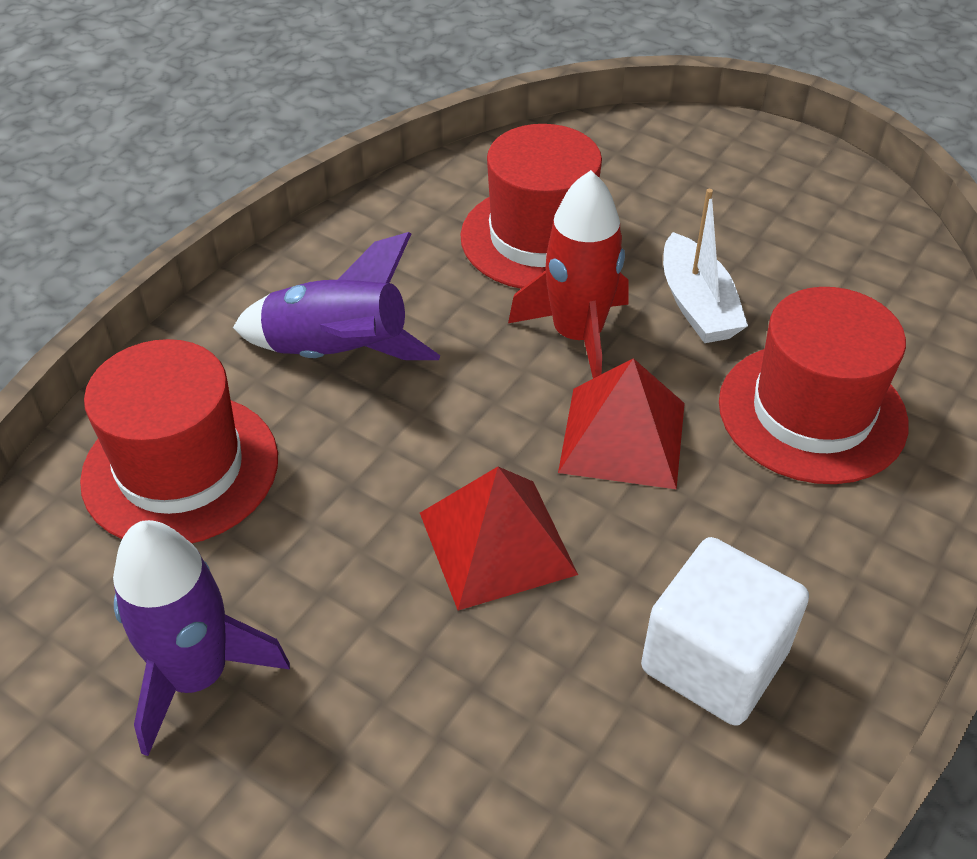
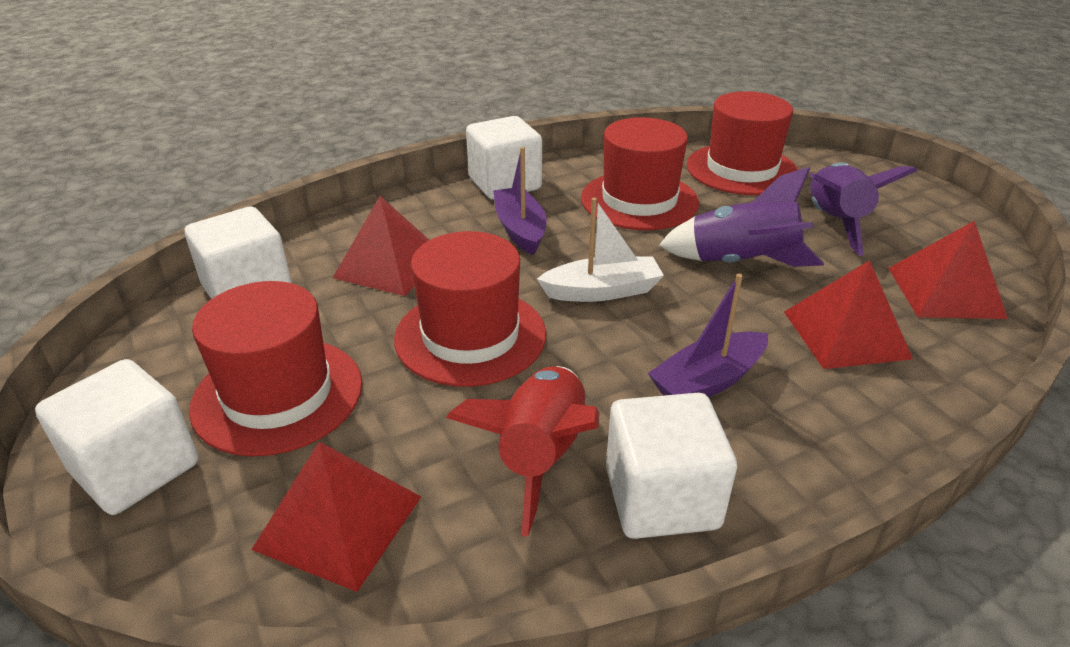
purple boat: none = 0 -> [493,147,547,256] [648,274,768,397] = 2
red hat: [80,339,278,543] [460,124,622,289] [719,287,909,484] = 3 -> [189,281,362,457] [394,231,546,387] [581,117,699,230] [687,91,798,195] = 4
red pyramid: [420,467,578,611] [558,358,685,489] = 2 -> [251,442,421,592] [333,196,429,296] [784,260,913,369] [888,221,1008,319] = 4
white cube: [641,537,809,726] = 1 -> [35,359,198,515] [185,207,292,299] [466,116,542,199] [606,393,737,539] = 4

